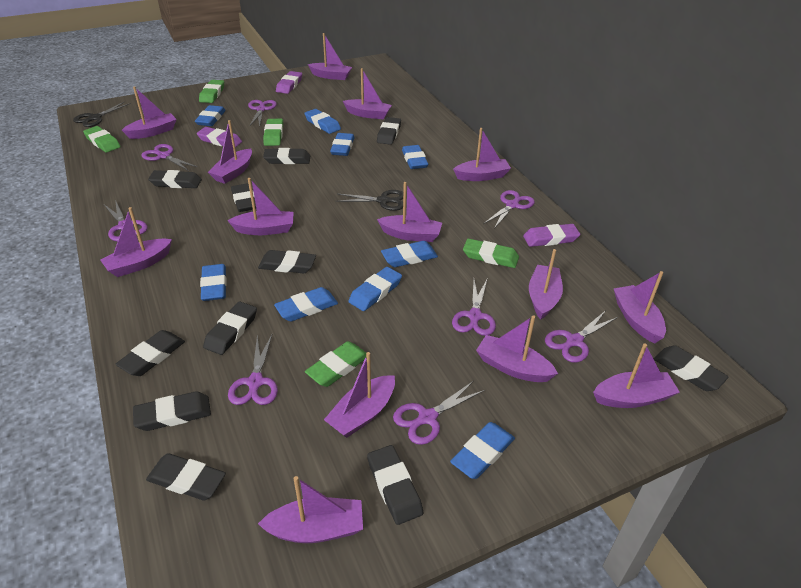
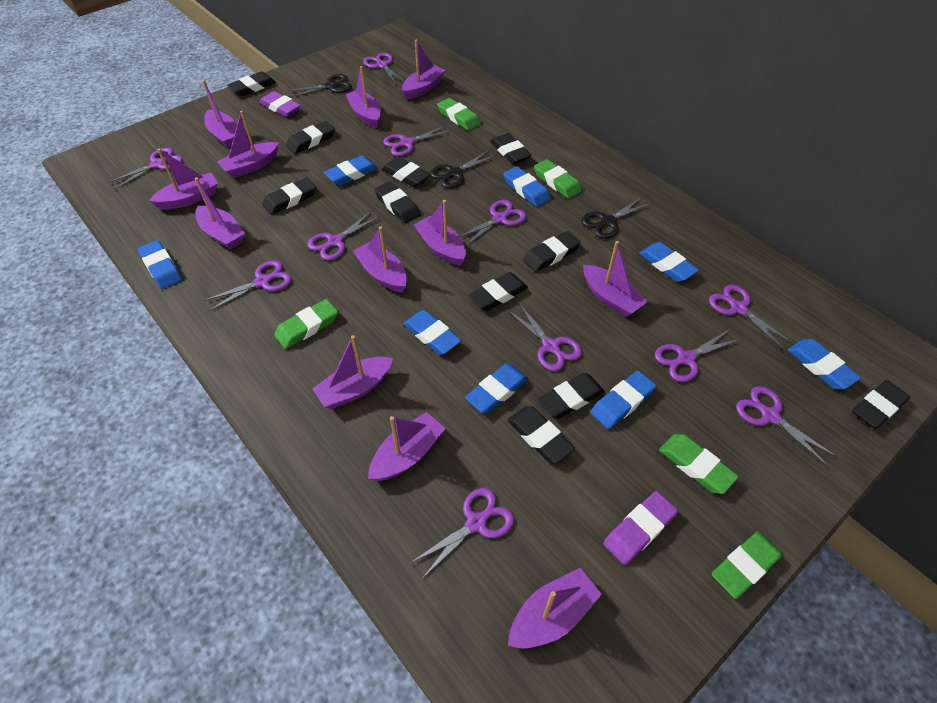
black scissors: [73,102,131,127] [335,190,403,211] = 2 -> [287,74,352,98] [430,150,497,188] [581,197,651,239] = 3
blue eraser: [195,105,226,126] [200,264,226,301] [274,287,338,321] [304,109,341,134] [330,133,355,156] [348,267,402,311] [381,241,438,267] [402,145,428,169] [450,422,515,479] = 9 -> [138,240,182,289] [324,156,378,186] [403,310,462,355] [465,363,529,413] [503,166,551,207] [590,371,656,429] [639,242,699,282] [787,339,861,389] = 8
purple boat: [101,207,172,277] [122,87,177,139] [208,120,252,184] [227,178,294,235] [258,476,363,543] [308,33,352,80] [324,352,395,438] [343,68,392,119] [377,182,442,242] [453,128,511,181] [476,315,558,382] [529,249,563,320] [593,343,680,408] [614,271,666,344] = 14 -> [149,149,218,210] [195,177,245,250] [202,80,237,148] [217,111,279,178] [313,335,393,409] [346,66,381,128] [353,227,407,293] [368,412,446,481] [402,40,446,99] [413,200,466,266] [508,568,602,649] [583,241,647,317] = 12
purple eraser: [197,127,242,147] [276,71,302,94] [523,224,580,247] = 3 -> [260,91,301,117] [603,491,678,565] = 2
purple scissors: [104,200,148,241] [142,144,197,171] [228,335,278,405] [248,100,277,127] [393,381,485,445] [452,280,496,336] [483,190,535,229] [545,310,618,363] = 8 -> [108,148,183,189] [204,260,292,311] [307,211,380,260] [363,53,405,84] [383,126,451,156] [410,488,514,579] [460,200,526,246] [507,303,582,371] [655,329,741,382] [709,285,793,350] [736,386,837,467] = 11

